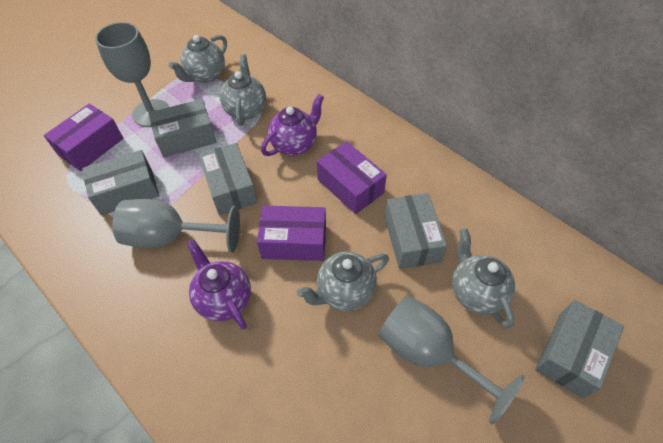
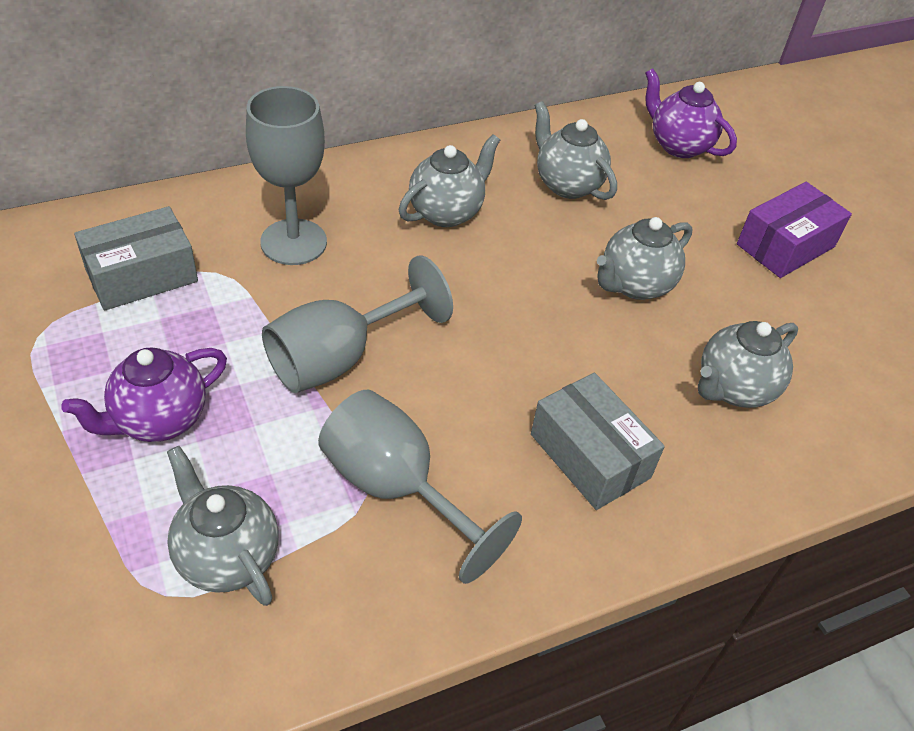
grey box: [82,150,159,215] [148,99,216,158] [198,143,257,215] [385,193,447,269] [535,300,624,398] = 5 -> [74,206,198,311] [531,373,665,510] = 2
grey teapot: [169,35,227,83] [220,54,266,126] [297,252,389,311] [452,228,515,328] = 4 -> [167,446,279,606] [399,134,500,227] [534,101,617,200] [597,217,693,300] [698,321,798,408] = 5
purple box: [44,104,123,171] [257,206,326,261] [317,141,387,214] = 3 -> [737,182,852,278] = 1

